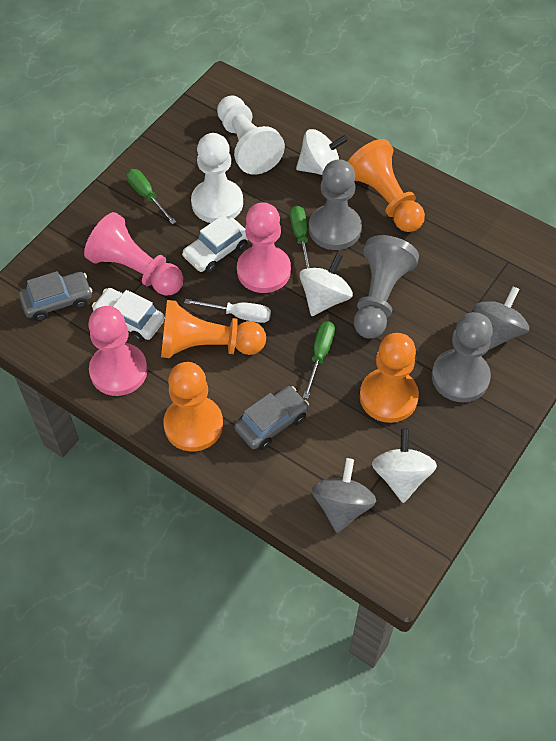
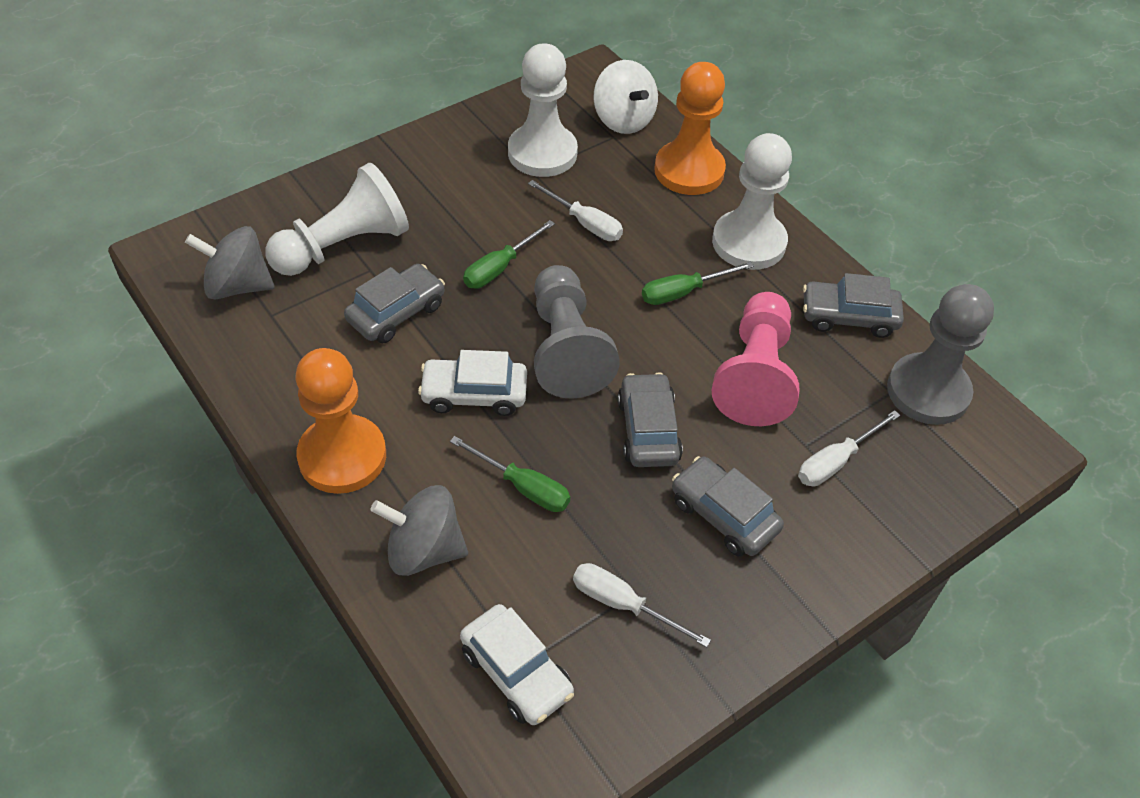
grey car: [19,271,92,321] [234,386,309,450] = 2 -> [344,264,445,343] [617,373,683,467] [672,456,784,556] [803,273,904,338] = 4
grey pawn: [309,159,362,250] [354,235,419,339] [432,312,493,402] = 3 -> [534,265,620,399] [887,284,994,425] = 2
orange pawn: [161,300,266,358] [163,362,223,452] [348,139,425,232] [360,333,419,423] = 4 -> [296,348,386,494] [654,62,726,195] = 2
pink pawn: [84,212,183,296] [88,306,148,396] [237,202,291,293] = 3 -> [712,292,799,426] = 1
white pawn: [191,133,243,223] [217,96,285,175] = 2 -> [265,163,409,276] [508,43,578,177] [712,133,792,270] = 3
white screwdriver: [184,299,271,323] = 1 -> [528,180,623,241] [573,563,711,647] [798,410,900,486] = 3
white spinning top: [296,129,348,175] [300,253,353,316] [372,428,437,503] = 3 -> [594,60,658,134] = 1

